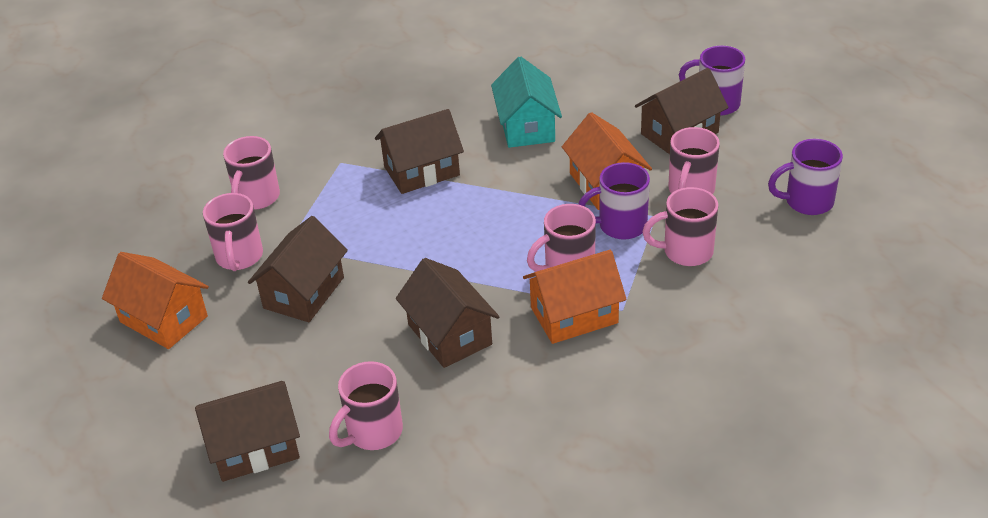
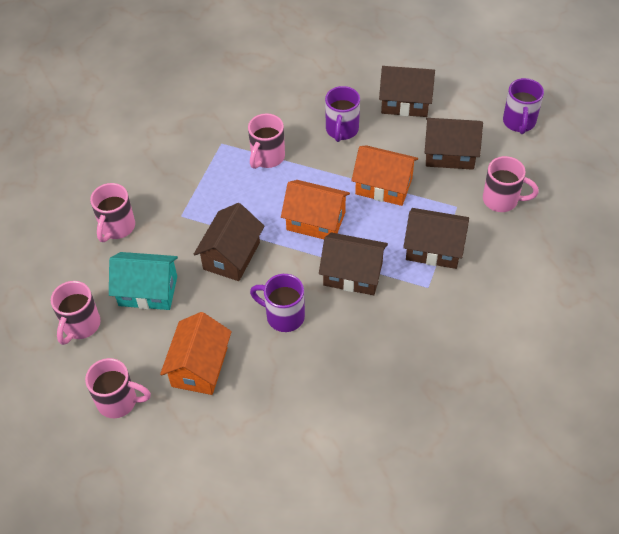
pink mug: [203,193,263,271] [223,136,280,210] [329,361,403,450] [527,204,596,272] [642,187,718,266] [668,127,720,194] = 6 -> [51,281,101,345] [85,358,151,418] [90,183,135,242] [248,113,285,169] [483,156,539,212] = 5

